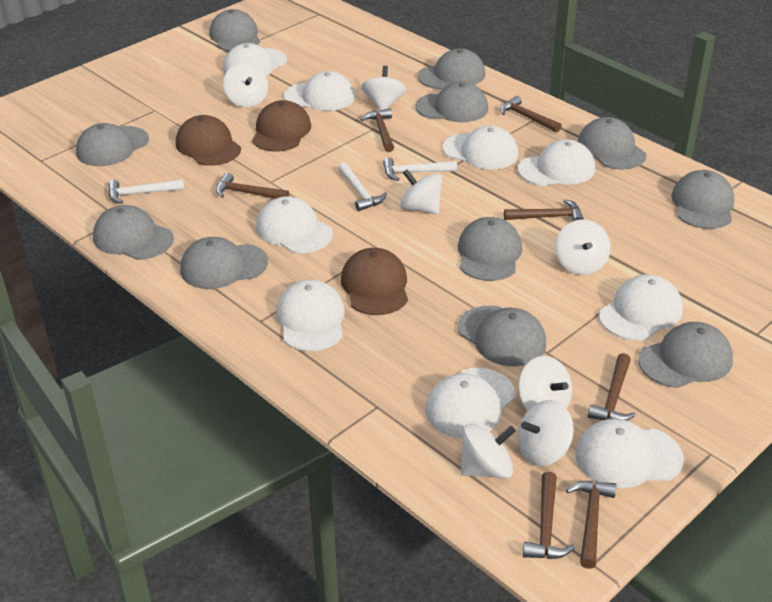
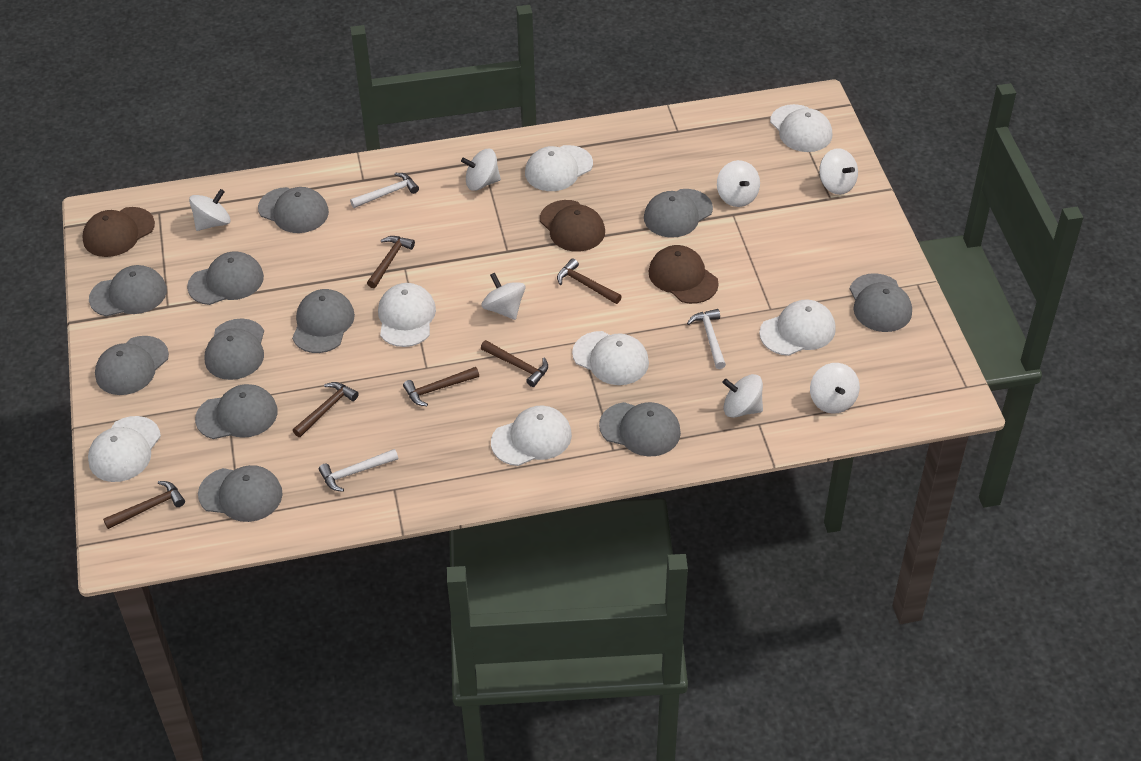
brown hammer: [216,173,289,199] [360,108,394,152] [500,96,562,132] [504,199,584,221] [523,472,575,559] [566,481,616,569] [588,353,636,421] = 7 -> [103,481,185,529] [293,382,359,437] [367,236,415,288] [403,367,479,406] [481,340,548,387] [557,258,622,304] = 6
white cap: [223,43,287,76] [256,196,333,254] [276,280,345,351] [284,71,355,111] [426,368,515,438] [443,126,518,170] [518,139,595,186] [575,419,684,488] [599,274,683,341] = 9 -> [88,416,161,482] [378,283,436,347] [491,406,572,466] [525,145,593,191] [572,331,649,385] [759,299,836,356] [770,104,832,152] = 7

